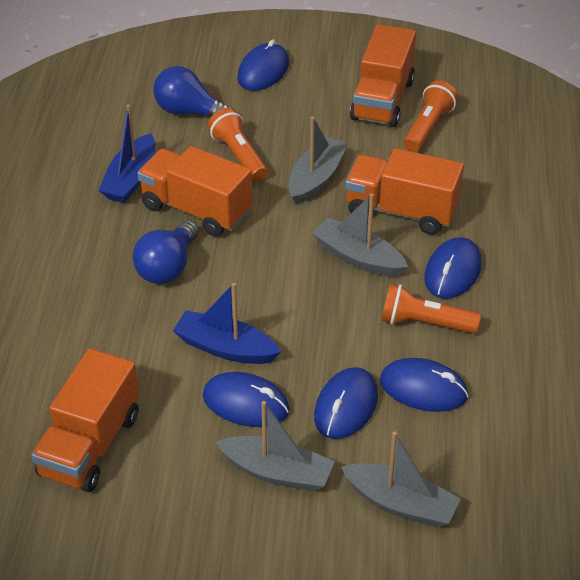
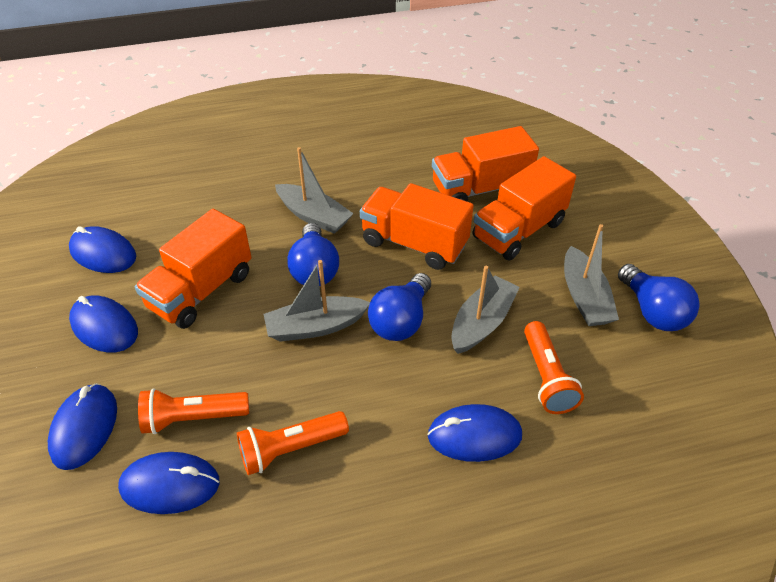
blue boat: [99,105,155,203] [173,283,281,364] = 2 -> none = 0
blue light bulb: [133,220,199,284] [153,66,233,117] = 2 -> [287,223,339,286] [368,273,431,341] [618,264,700,331] = 3

